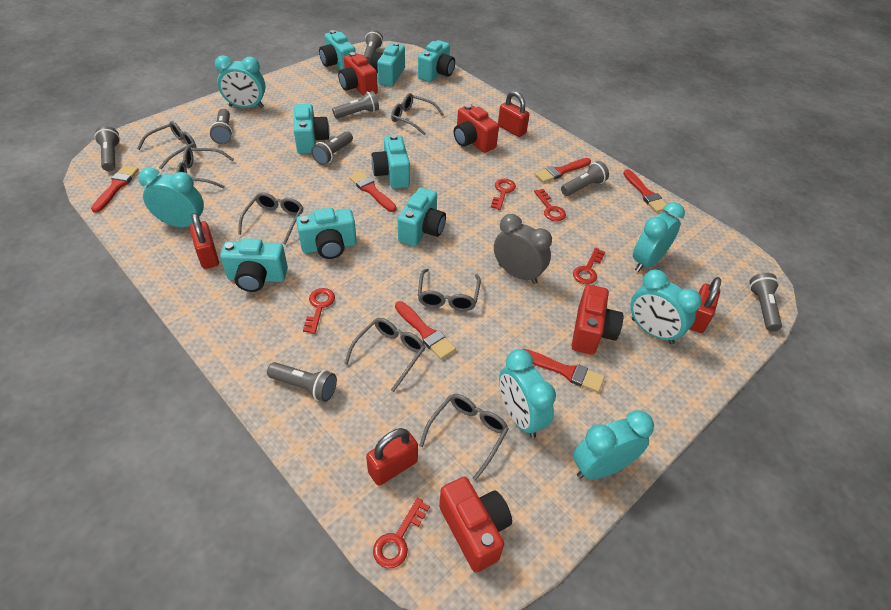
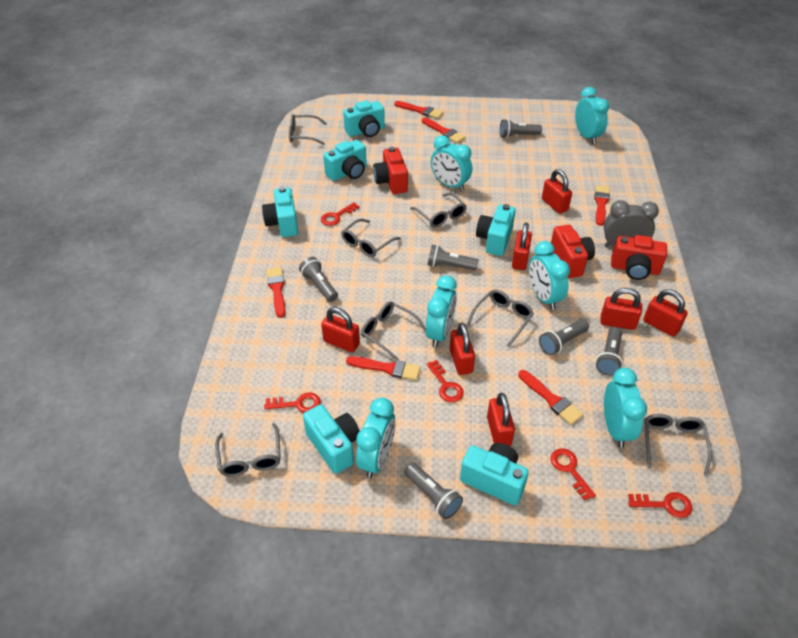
grey flashlight: [94,126,120,171] [209,109,233,144] [267,362,337,402] [311,131,353,165] [332,91,379,118] [364,30,383,64] [561,161,609,196] [749,273,782,331] = 8 -> [299,257,338,302] [404,463,463,519] [428,245,479,270] [500,119,542,138] [539,319,589,355] [596,327,623,376] = 6
red camera: [338,52,378,96] [439,477,512,572] [454,104,499,153] [571,285,624,355] = 4 -> [373,147,408,194] [551,225,595,278] [611,235,667,280] = 3
red padlock: [190,213,219,269] [366,428,418,486] [498,91,530,137] [690,277,721,333] = 4 -> [321,307,360,352] [450,323,475,375] [487,393,515,446] [512,223,532,270] [542,169,572,214] [600,288,642,330] [643,289,688,337] = 7
turquoise camera: [220,238,288,292] [294,104,329,154] [296,208,357,259] [319,30,356,70] [370,42,405,87] [371,134,410,189] [398,188,446,247] [418,40,455,82] = 8 -> [262,187,298,237] [303,404,360,474] [323,140,367,181] [343,101,385,137] [460,443,529,505] [476,204,516,256] = 6

